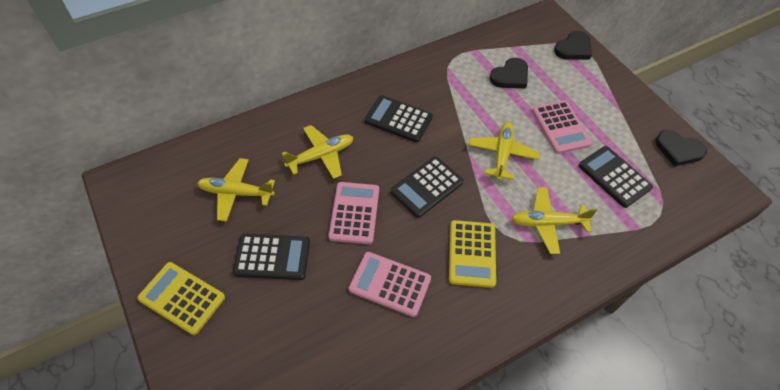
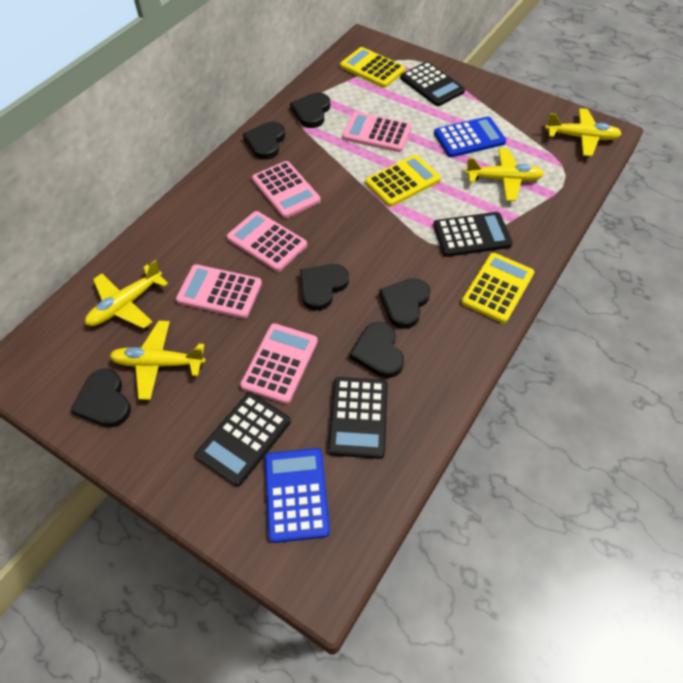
black heart: [489,58,528,89] [554,31,592,60] [655,130,707,167] = 3 -> [70,368,131,428] [243,122,285,160] [290,92,330,128] [300,264,349,311] [350,322,404,378] [379,278,430,329] = 6
blue calculator: none = 0 -> [265,448,330,543] [434,116,506,157] = 2
pink calculator: [328,182,379,244] [349,252,431,317] [532,100,592,154] = 3 -> [176,264,262,319] [227,211,307,272] [240,323,318,404] [252,161,321,218] [342,112,412,152] = 5
yellow calculator: [137,262,225,335] [449,220,496,288] = 2 -> [340,47,405,88] [365,155,441,207] [461,253,534,323] = 3

